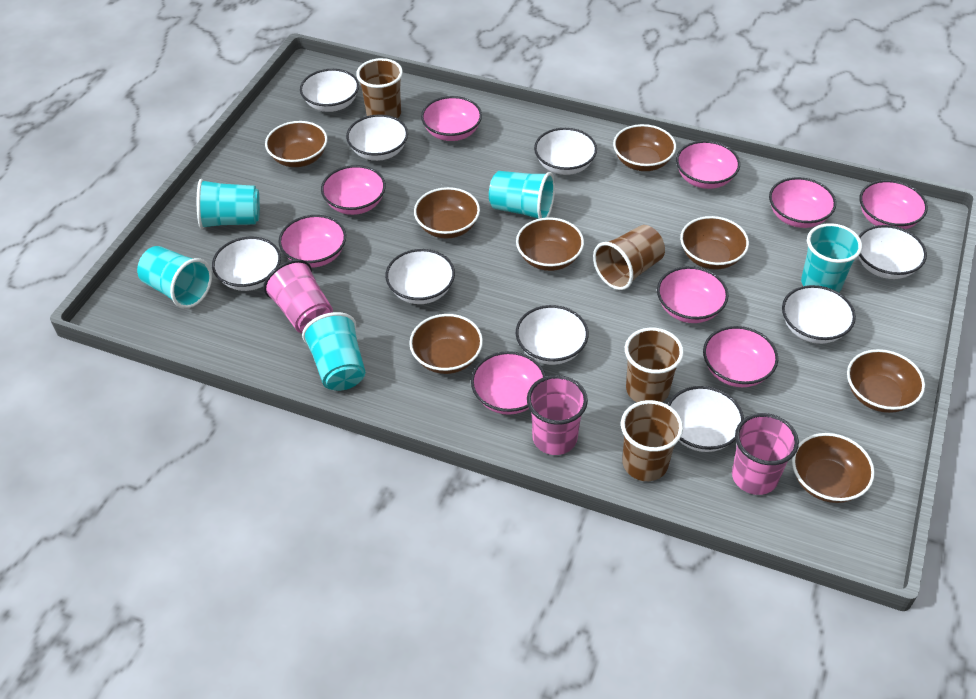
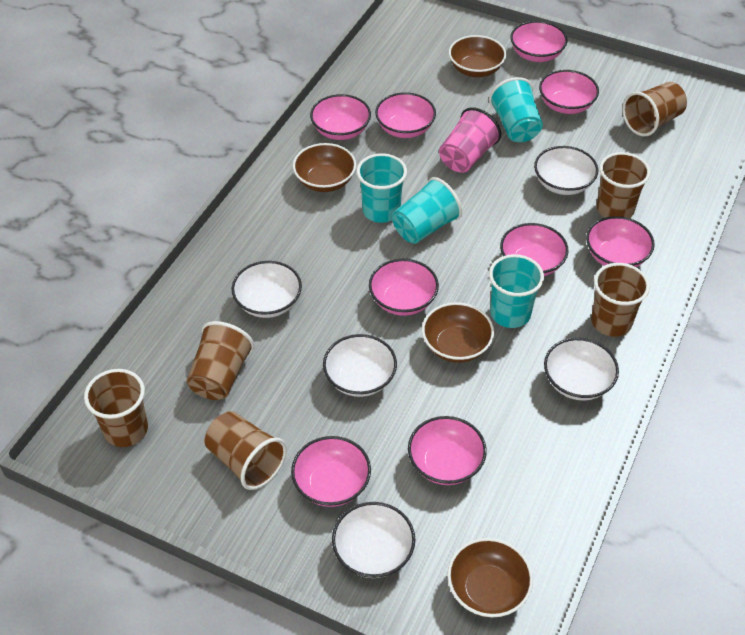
brown bowl: [265,121,327,167] [409,314,483,374] [414,187,480,239] [516,217,584,271] [613,124,676,171] [680,216,749,270] [792,433,875,503] [847,349,925,413] = 8 -> [293,143,356,192] [422,302,494,363] [447,538,533,618] [449,35,506,77] = 4
brown cup: [356,58,403,118] [593,225,665,290] [621,400,683,481] [625,327,684,402] = 4 -> [84,369,148,447] [186,321,254,400] [205,411,287,490] [591,263,650,337] [597,152,651,218] [622,82,687,137] = 6
pink cup: [263,259,333,333] [527,375,588,455] [732,413,799,495] = 3 -> [439,107,501,173] = 1
turquoise cup: [137,246,212,309] [197,179,260,229] [302,312,365,391] [489,171,555,219] [801,223,862,292] = 5 -> [357,153,407,223] [393,177,462,244] [489,77,543,142] [489,254,544,328] = 4
white bowl: [212,237,281,291] [300,69,359,112] [346,114,408,161] [385,249,455,304] [516,305,589,365] [534,128,597,175] [668,386,744,452] [782,285,856,344] [858,225,927,279] = 9 -> [232,261,302,318] [323,334,397,397] [332,502,415,578] [534,146,598,195] [544,338,619,400] = 5

